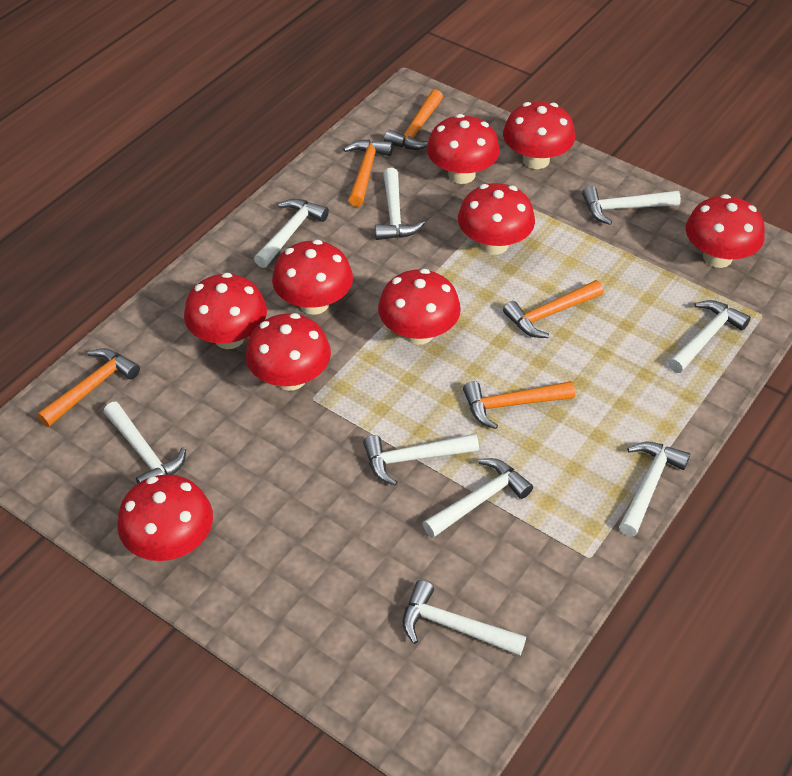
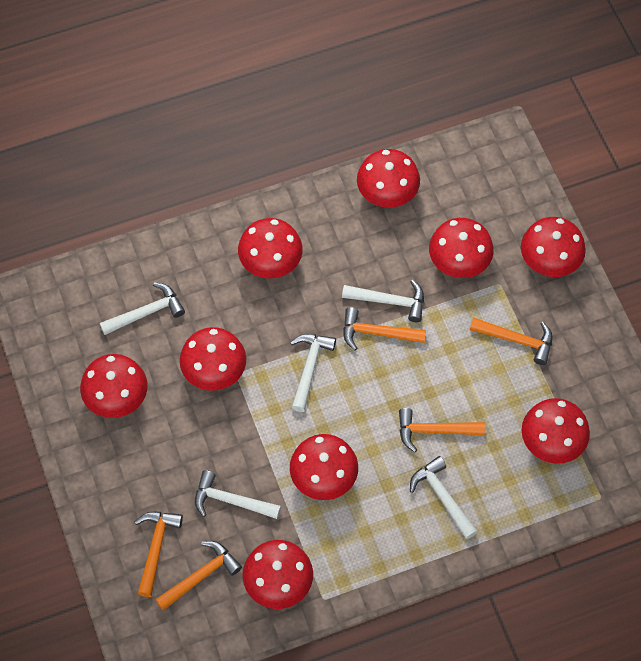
white hammer: [104,402,186,484] [254,199,329,268] [363,434,479,486] [375,168,425,240] [403,580,526,656] [423,458,533,538] [582,186,681,225] [619,442,690,536] [668,300,751,373] = 9 -> [100,282,185,335] [195,470,281,519] [290,334,336,412] [342,280,424,322] [410,456,478,539] = 5

